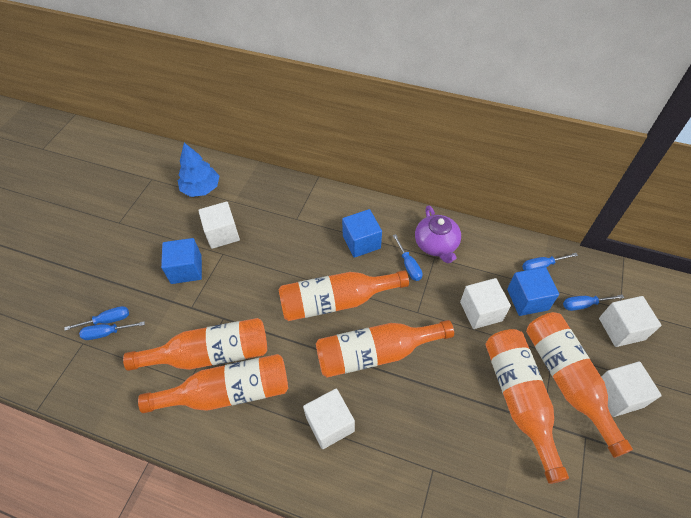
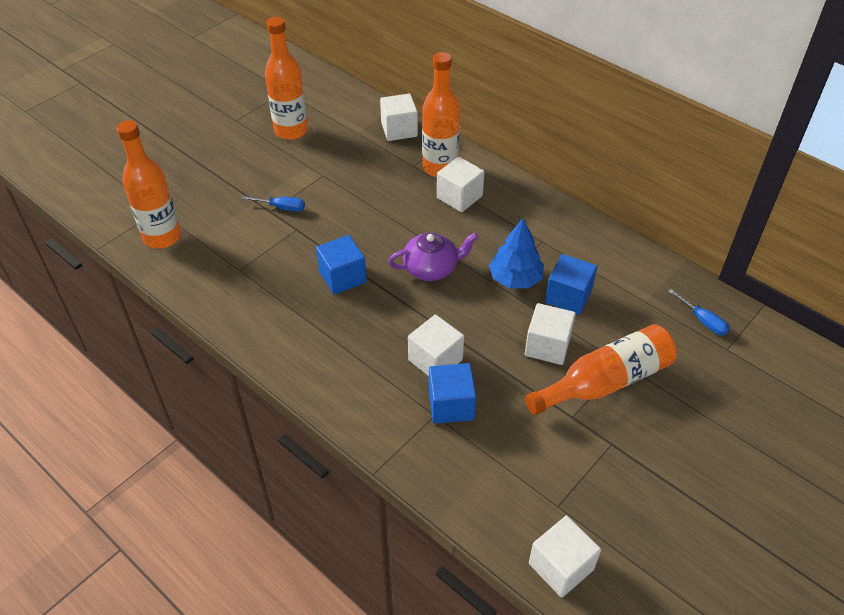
blue screwdriver: [64,306,129,331] [79,321,145,340] [393,234,422,281] [522,253,578,271] [563,295,624,311] = 5 -> [242,196,305,212] [668,289,730,335] = 2
orange bottle: [123,318,267,371] [138,354,288,413] [279,270,409,321] [316,320,454,377] [486,329,569,484] [526,312,633,458] = 6 -> [117,120,181,249] [265,17,308,140] [422,52,460,177] [525,324,677,415] = 4

